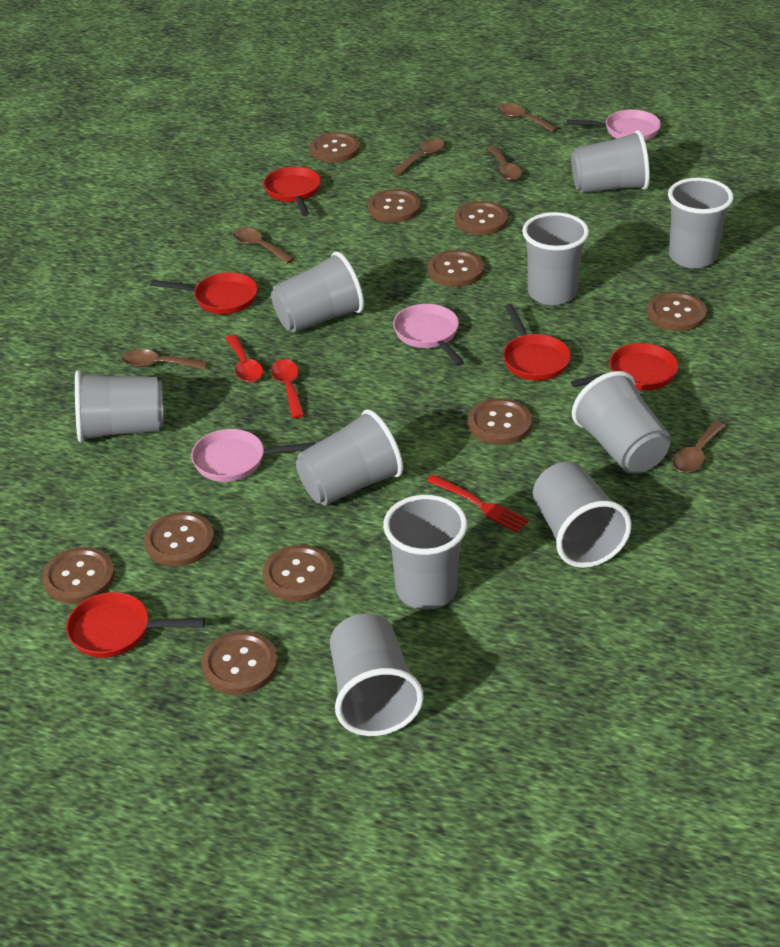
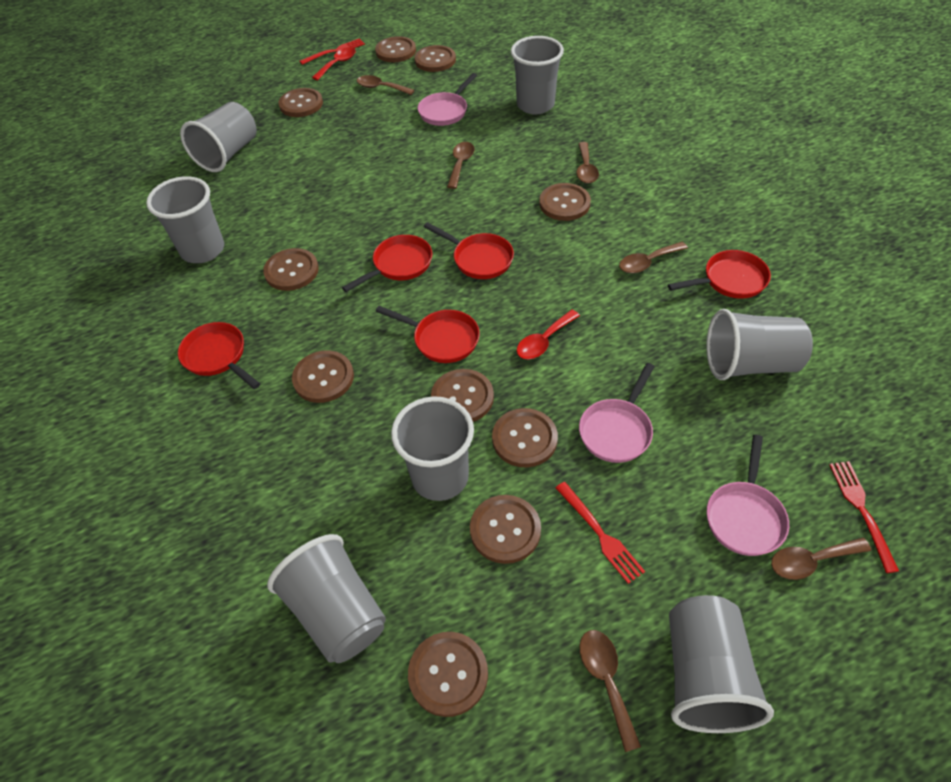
grey cup: [75,370,164,442] [271,251,364,333] [296,409,403,505] [330,614,424,736] [383,495,467,609] [522,212,589,305] [533,462,632,568] [571,130,650,193] [572,371,671,473] [668,178,733,269] = 10 -> [146,176,224,263] [180,102,257,172] [267,534,386,663] [391,396,474,501] [511,36,564,114] [669,595,774,733] [706,309,813,380] = 7
red fork: [427,474,529,533] = 1 -> [299,39,365,65] [556,482,645,584] [829,461,899,573] = 3

